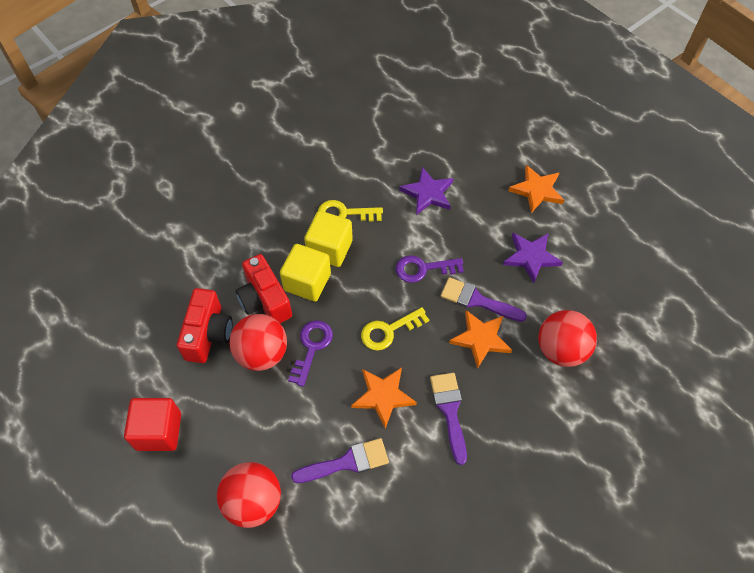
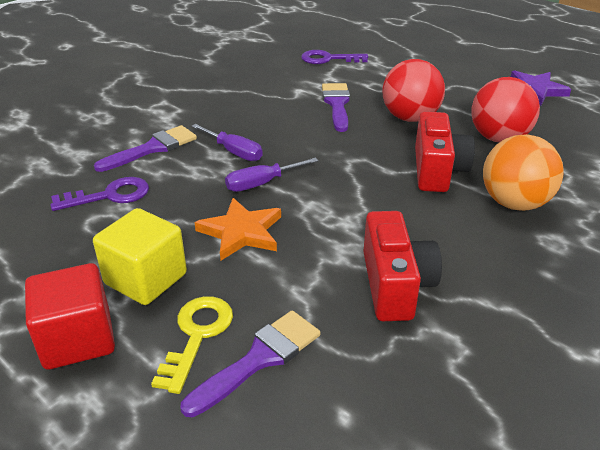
orange ball: none = 0 -> [483,134,564,211] = 1
orange star: [351,367,417,429] [449,310,512,369] [508,165,564,213] = 3 -> [194,198,281,260] = 1
purple screwdriver: none = 0 -> [192,124,263,161] [225,158,318,192] = 2
purple star: [399,167,453,215] [503,233,563,283] = 2 -> [511,70,571,105] = 1
red ball: [217,462,281,528] [229,314,287,371] [538,310,597,367] = 3 -> [382,59,445,122] [471,77,540,142] = 2
yellow cube: [280,244,331,302] [304,211,353,267] = 2 -> [93,208,187,305] = 1
yellow key: [318,200,383,222] [361,307,429,351] = 2 -> [151,296,233,394] = 1

